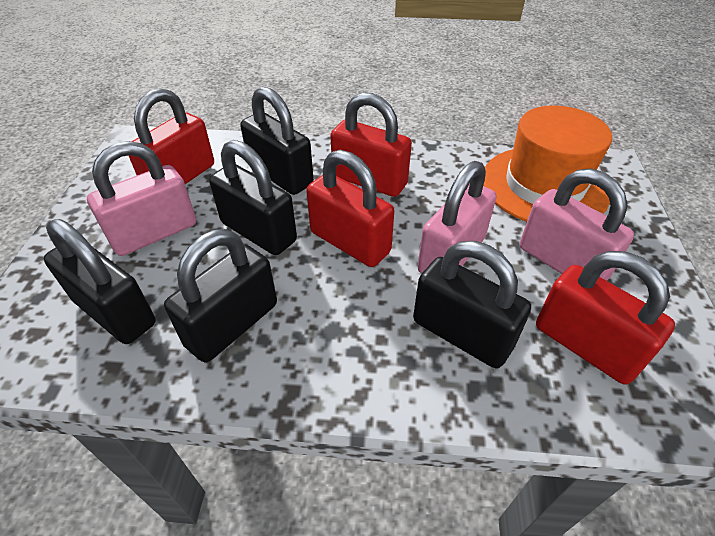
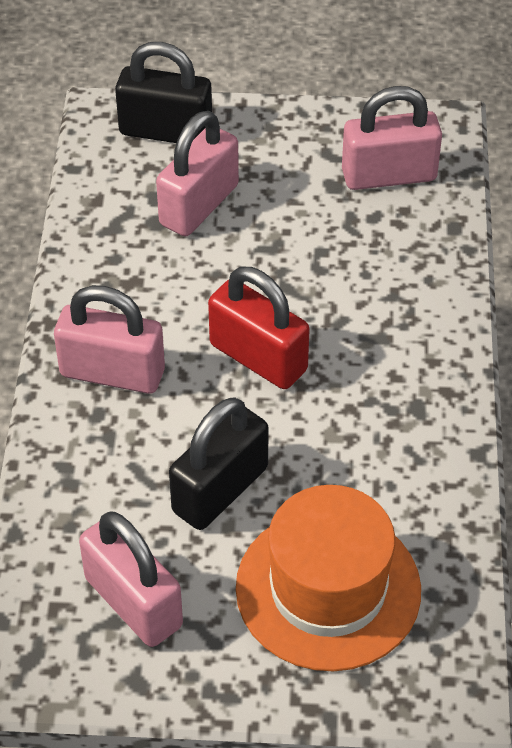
black padlock: [44,219,156,344] [164,229,277,363] [209,140,297,255] [240,87,314,195] [413,241,531,368] = 5 -> [115,42,212,143] [169,397,269,530] = 2
pink padlock: [87,141,196,256] [417,161,497,274] [520,168,634,281] = 3 -> [54,285,165,394] [79,512,183,647] [156,111,239,236] [342,86,442,190] = 4
red padlock: [128,88,214,184] [306,150,394,267] [330,92,412,197] [536,251,675,385] = 4 -> [208,267,310,389] = 1

